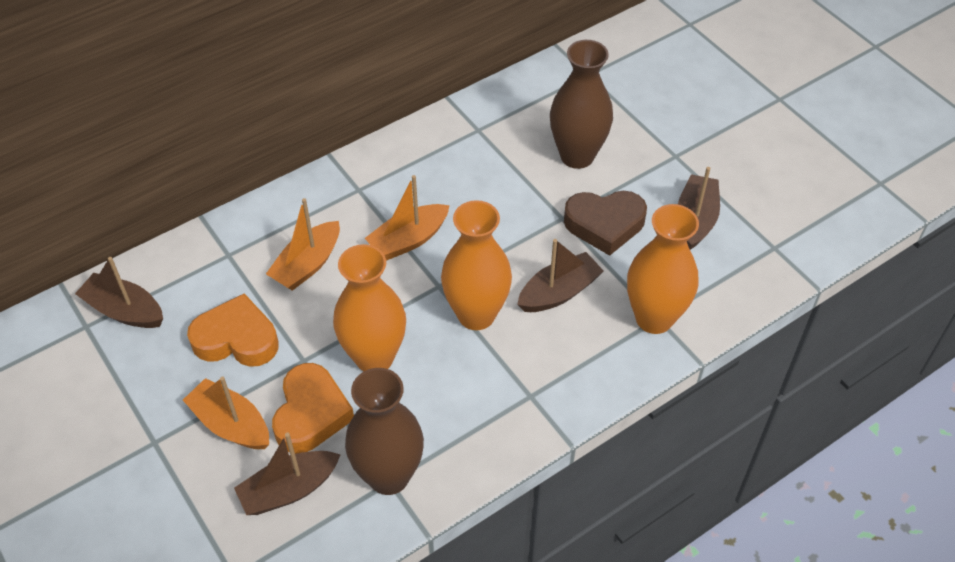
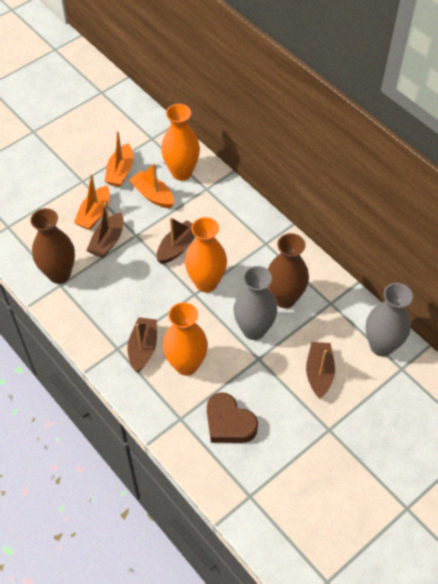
grey vase: none = 0 -> [233,266,277,340] [366,283,413,357] = 2
orange heart: [187,293,279,367] [272,363,354,454] = 2 -> none = 0

